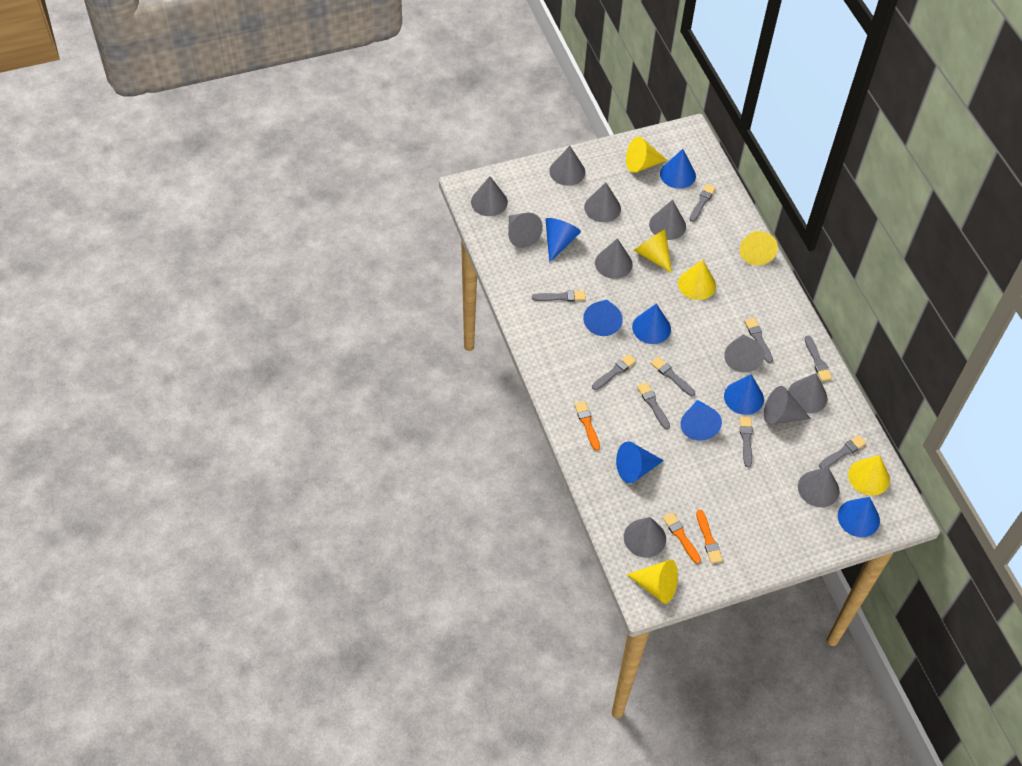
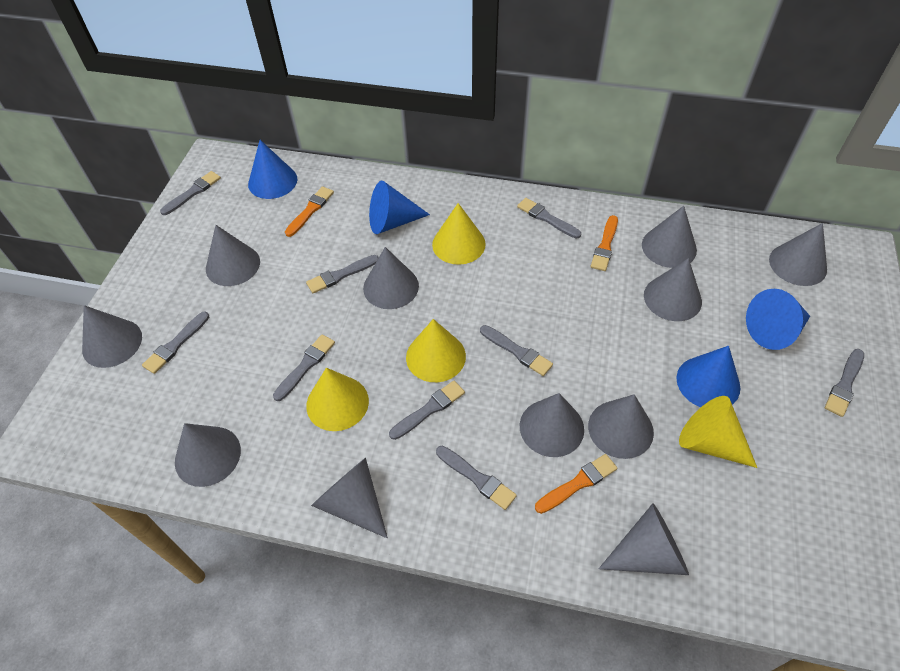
blue cone: [545,218,581,263] [583,299,623,336] [616,441,664,483] [632,304,671,344] [660,149,696,189] [680,400,722,441] [724,374,764,415] [838,497,880,537] = 8 -> [248,140,298,199] [369,181,430,234] [676,346,740,407] [746,289,810,350] = 4
yellow cone: [626,137,668,173] [626,560,678,604] [634,229,672,273] [678,260,716,300] [739,231,778,266] [848,455,890,496] = 6 -> [306,368,369,431] [406,319,466,382] [432,203,486,265] [679,396,757,468] = 4

